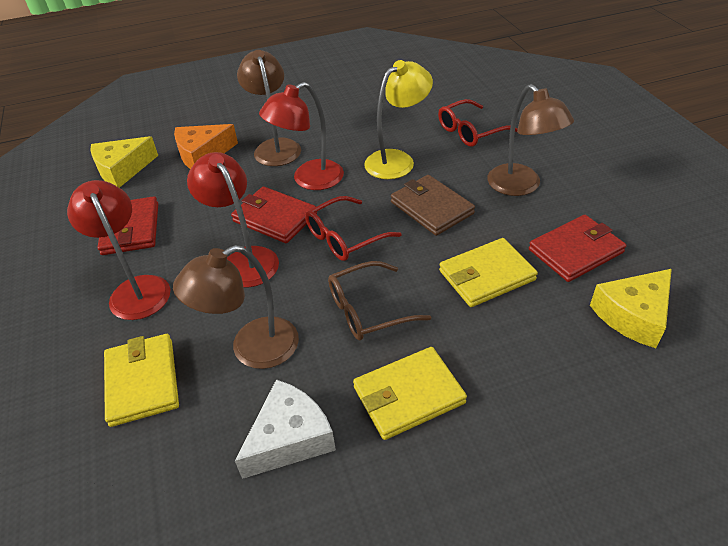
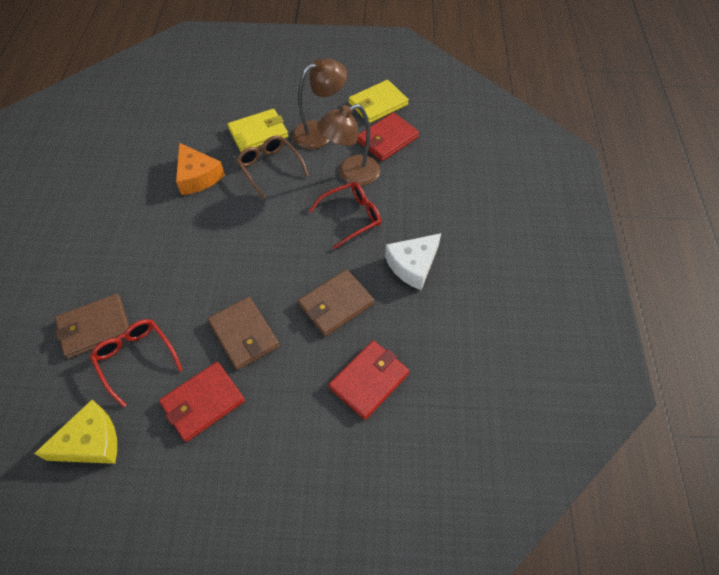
brown lamp: [173,245,299,369] [237,50,301,166] [487,84,574,196] = 3 -> [292,58,347,149] [317,104,380,186] = 2
brown wallet: [391,175,475,236] = 1 -> [55,294,129,359] [208,297,280,370] [298,269,374,336] = 3
red lamp: [67,180,171,320] [187,152,279,288] [259,82,344,190] = 3 -> none = 0
yellow cheese: [90,136,158,188] [590,269,672,348] = 2 -> [34,400,117,464] = 1
yellow lamp: [364,60,433,179] = 1 -> none = 0
yellow wallet: [104,334,179,427] [353,347,467,440] [439,238,538,307] = 3 -> [228,109,288,152] [349,80,409,123] = 2

